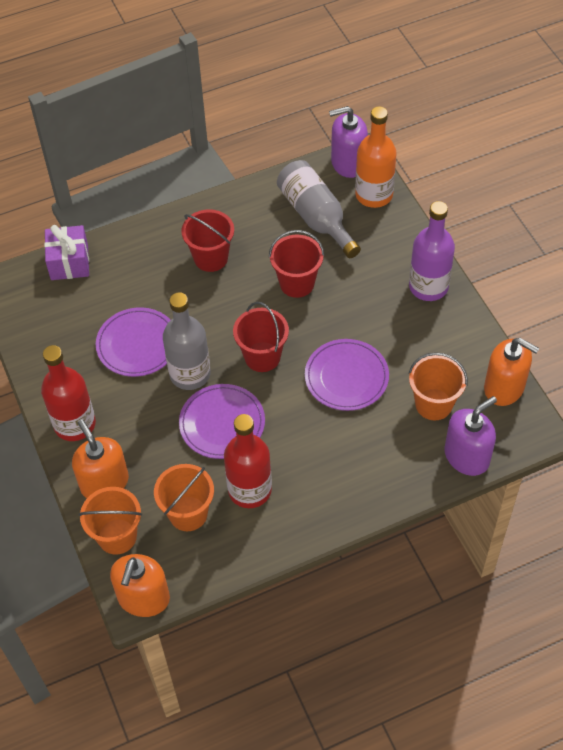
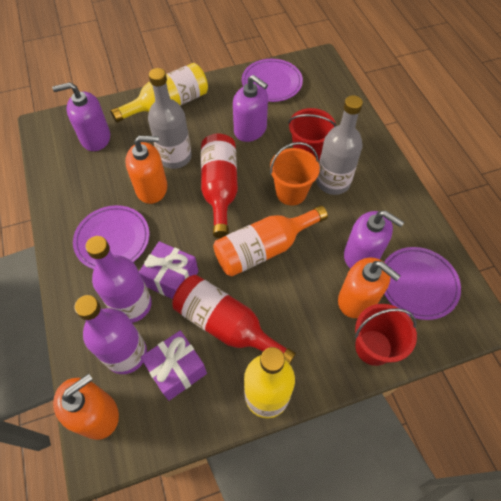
orange bucket: [78,487,142,555] [154,464,214,531] [408,352,468,420] = 3 -> [270,142,320,205] = 1
purple bottle: [409,201,455,301] = 1 -> [74,295,147,374] [85,236,152,323] = 2
purple gift: [44,225,89,280] = 1 -> [139,241,198,299] [140,330,207,401] = 2
purple soap dispenser: [329,106,368,178] [444,396,497,476] = 2 -> [52,82,110,151] [233,75,268,142] [344,210,404,269] = 3
red bucket: [181,209,234,272] [233,302,289,372] [269,230,325,298] = 3 -> [288,108,336,160] [355,304,417,366] = 2
yellow bottle: none = 0 -> [110,63,208,123] [244,347,295,418] = 2

